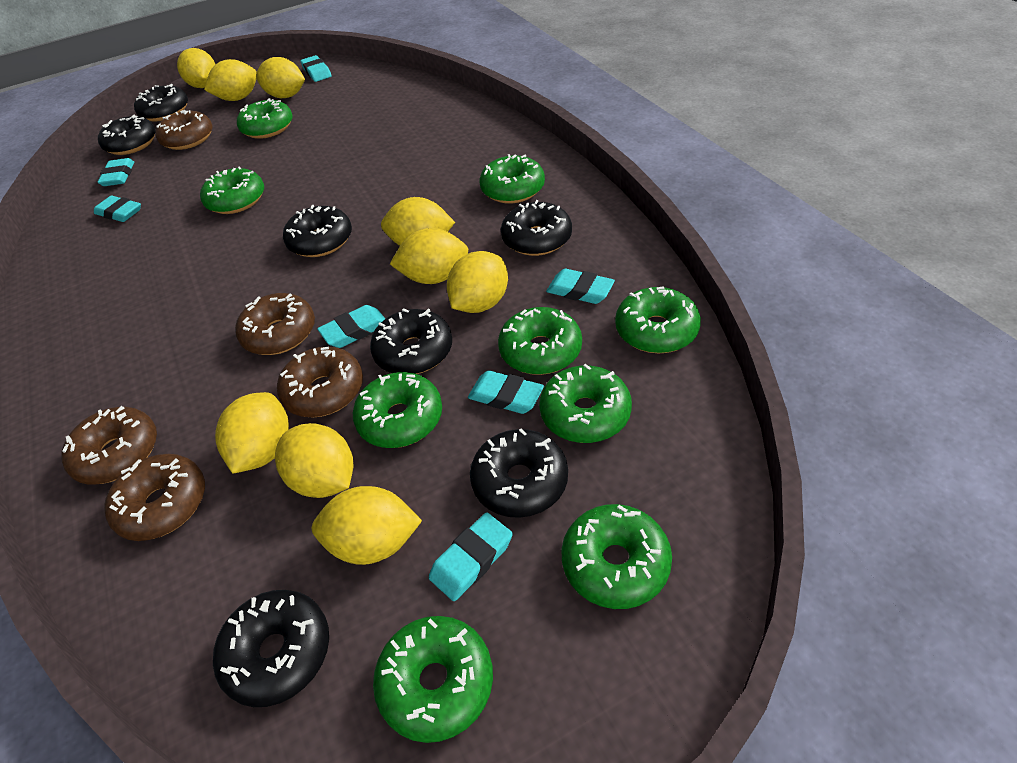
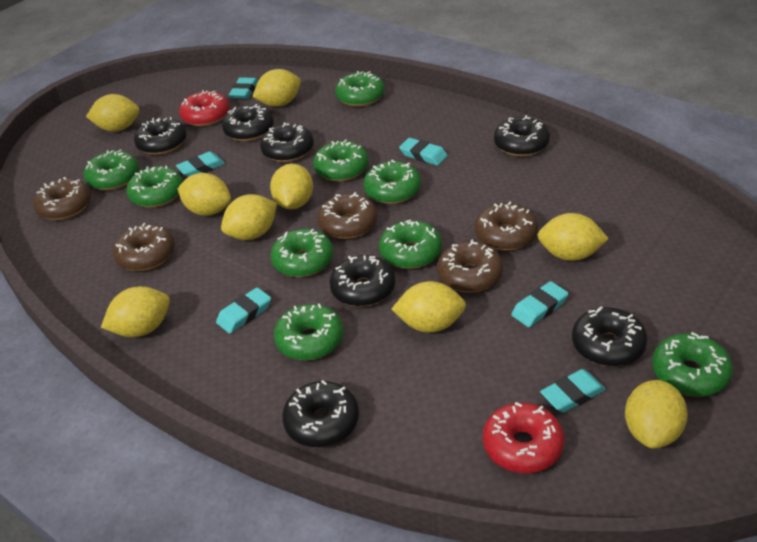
red donut: none = 0 -> [179,90,229,126] [483,402,564,473] = 2
turquoise eraser: [94,196,141,222] [97,158,134,186] [300,55,332,82] [317,305,385,348] [429,512,513,601] [468,371,544,414] [546,269,615,304] = 7 -> [176,152,225,177] [216,287,271,334] [229,77,258,99] [399,138,448,166] [511,281,568,327] [540,369,606,412] = 6

